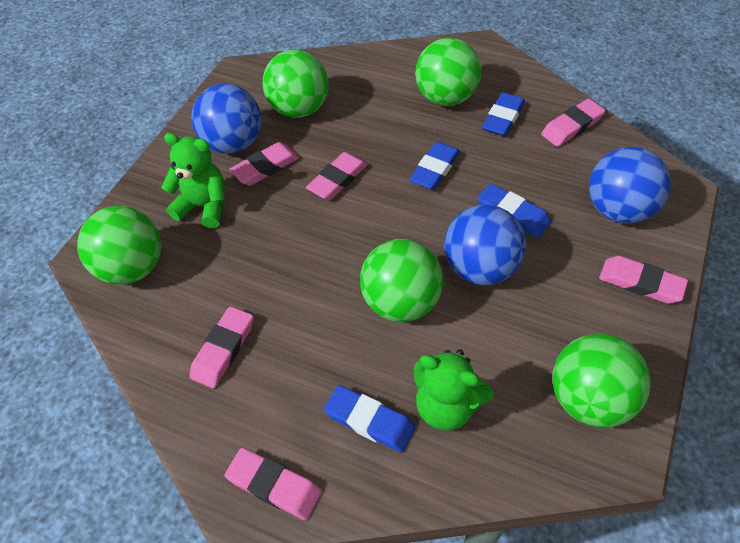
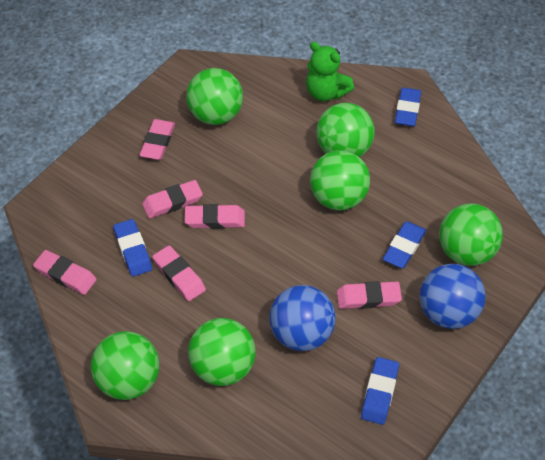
blue ball: [191,83,261,154] [444,205,526,285] [589,147,671,224] = 3 -> [269,285,336,351] [420,264,486,329] = 2
green ball: [77,206,161,285] [262,50,329,118] [360,239,443,322] [415,38,481,106] [552,333,651,427] = 5 -> [91,331,159,400] [187,68,243,125] [188,318,256,386] [310,150,370,210] [316,103,375,157] [439,204,503,266] = 6
green teddy bear: [161,133,225,228] [414,349,494,430] = 2 -> [306,42,354,101] = 1

